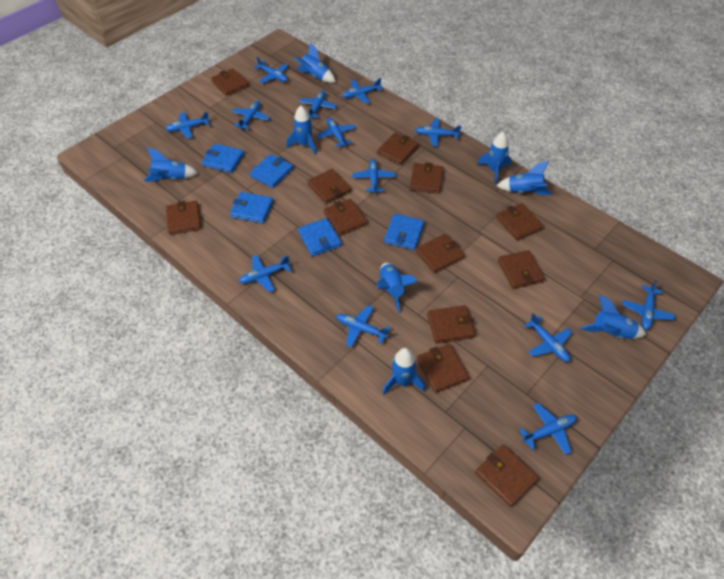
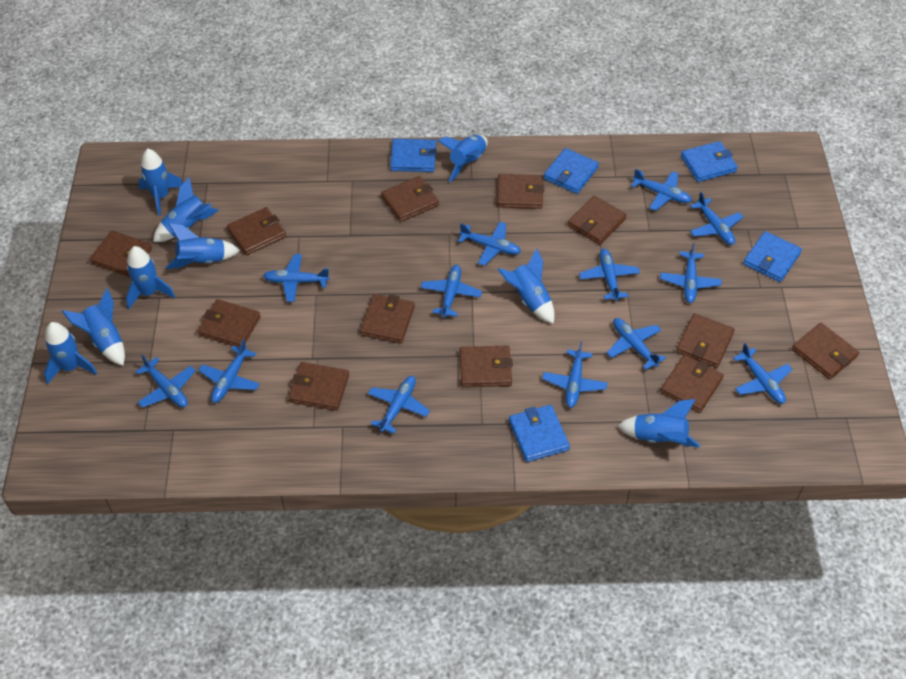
blue rocket: [144,148,198,182] [286,106,316,155] [294,43,336,83] [377,263,418,313] [382,348,425,395] [477,132,511,184] [497,161,552,195] [580,295,646,339] = 8 -> [44,322,97,384] [62,288,125,366] [126,246,175,309] [138,148,183,216] [153,177,219,242] [166,223,240,269] [437,135,488,182] [498,248,555,324] [618,399,700,447] = 9

